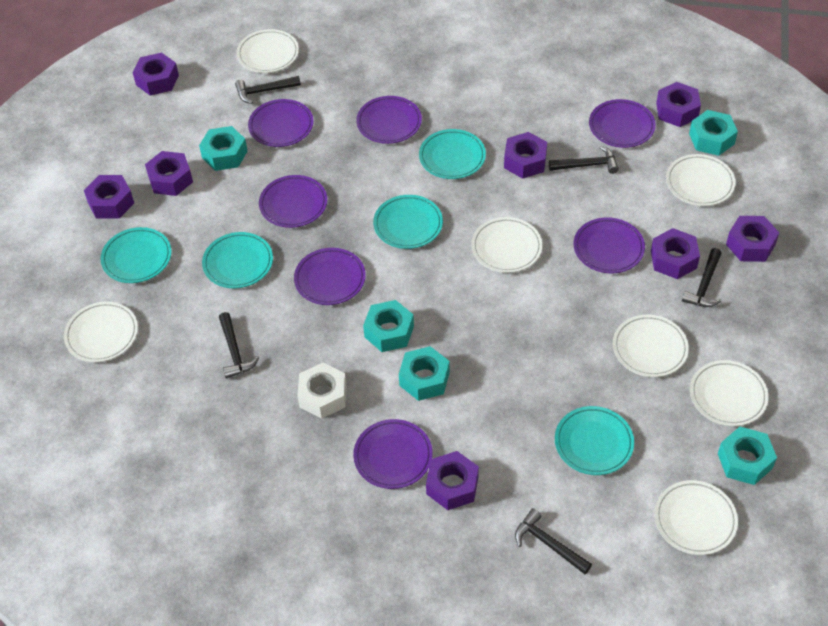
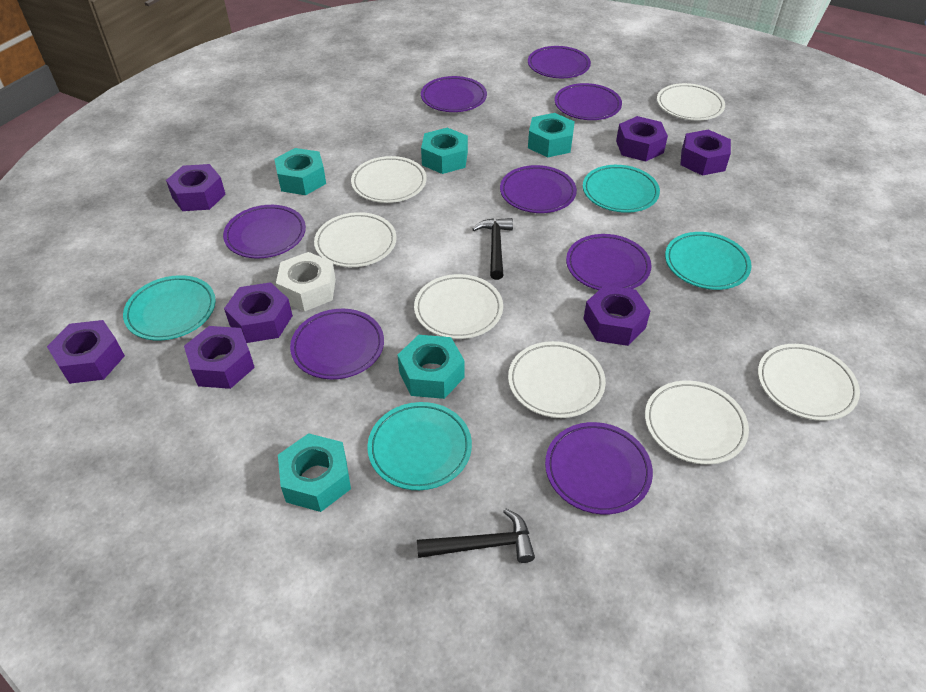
black hammer: [219,312,259,379] [235,76,301,104] [515,508,592,574] [549,146,619,174] [682,248,722,307] = 5 -> [417,508,535,563] [472,218,513,280] = 2
purple nut: [84,175,134,219] [132,53,179,96] [145,151,193,196] [426,451,479,510] [504,132,547,179] [651,228,700,279] [656,82,701,127] [726,216,779,262] = 8 -> [47,320,125,384] [166,164,226,211] [184,326,255,389] [224,282,293,343] [583,285,650,346] [616,116,668,162] [680,130,731,176] = 7
purple plate: [248,99,314,147] [259,175,327,228] [294,248,366,305] [353,419,433,489] [356,96,422,144] [574,217,645,273] [589,99,656,148] = 7 -> [223,205,306,258] [290,309,384,379] [421,76,487,112] [500,165,577,213] [528,46,591,78] [545,422,653,515] [555,83,622,120] [566,234,652,290] = 8
turquoise plate: [101,227,172,283] [202,232,273,288] [373,195,443,249] [419,129,486,179] [555,406,634,475] = 5 -> [123,275,216,341] [367,402,472,490] [583,165,660,213] [665,232,752,290] = 4

